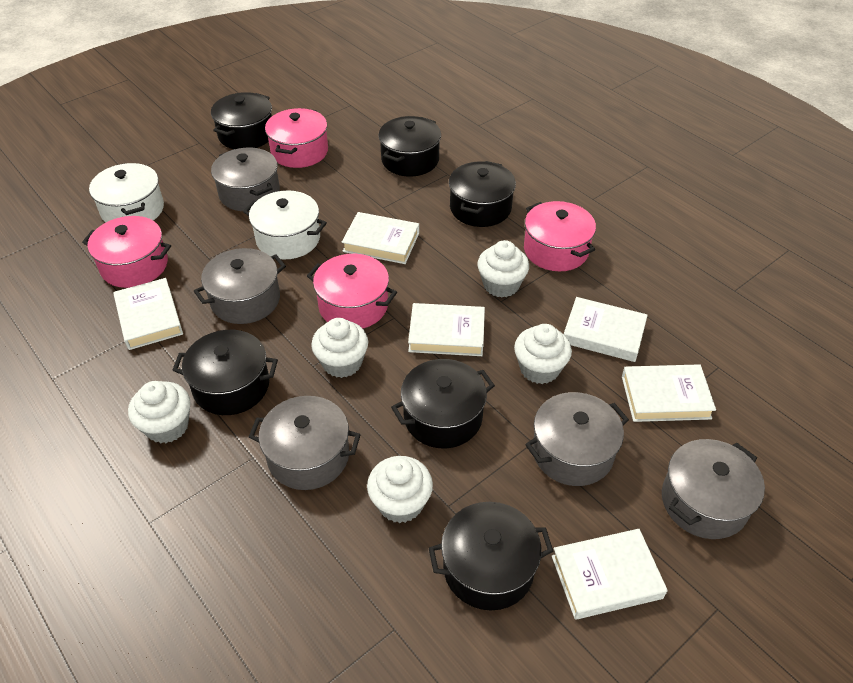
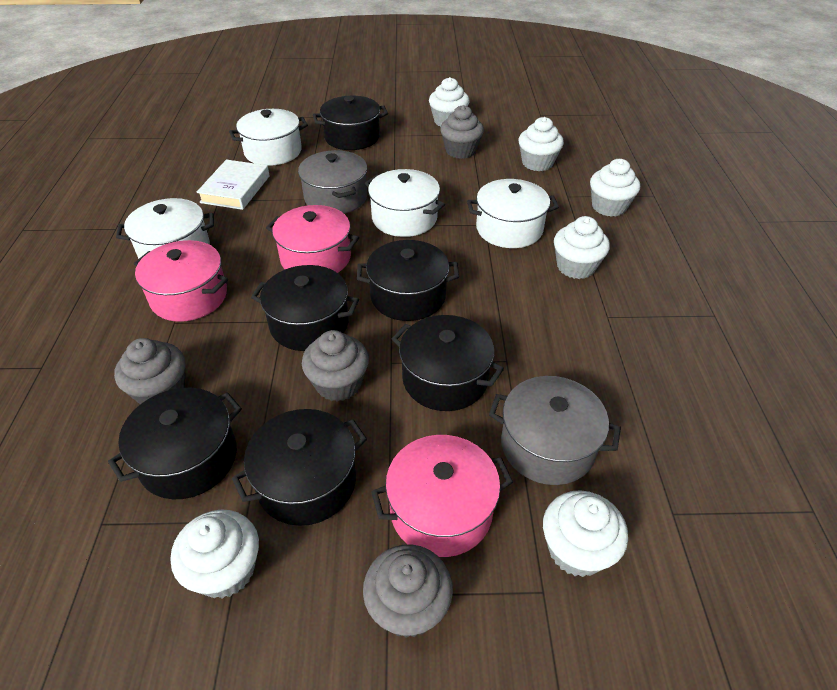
grey cupcake: none = 0 -> [114,338,185,404] [302,330,369,402] [363,545,453,638] [440,105,484,159] = 4
grey pot: [194,248,286,324] [211,147,280,211] [249,396,361,490] [525,392,629,486] [662,439,765,539] = 5 -> [298,150,367,214] [489,376,621,485] = 2
pink pot: [82,216,171,288] [265,108,328,168] [307,254,397,328] [524,201,596,271] = 4 -> [134,240,228,322] [266,205,359,273] [371,435,513,557] = 3
white book: [113,278,183,350] [342,212,419,264] [408,303,485,356] [552,529,668,620] [564,297,648,362] [622,364,716,422] = 6 -> [196,159,270,210] = 1
white cupcake: [128,381,191,443] [311,318,368,378] [367,456,433,523] [477,240,529,298] [514,324,572,384] = 5 -> [171,510,259,598] [429,77,470,127] [519,117,564,171] [543,490,628,577] [554,216,610,279] [590,159,640,217] = 6
white pot: [89,163,164,223] [243,190,327,259] = 2 -> [116,198,214,259] [229,109,308,166] [365,169,445,237] [467,179,559,248] = 4

